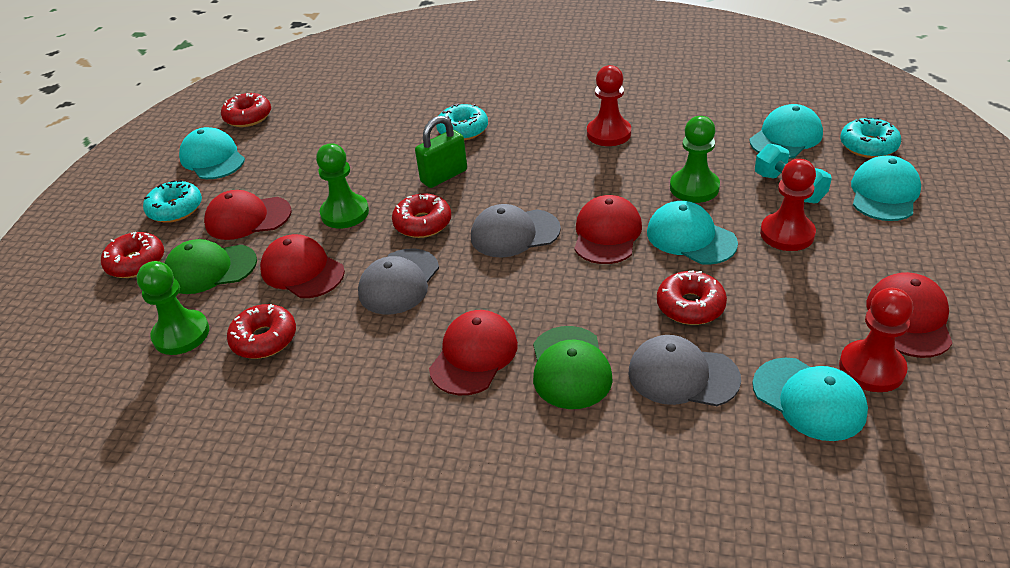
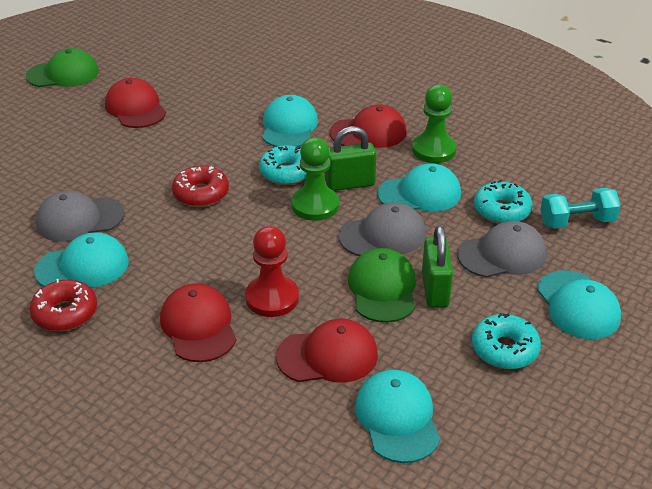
green padlock: [415,116,467,188] = 1 -> [325,126,376,191] [422,226,453,308] = 2
green pawn: [137,261,209,355] [316,143,369,229] [670,116,720,203] = 3 -> [292,137,339,221] [412,84,457,163] = 2
red cap: [204,190,292,240] [260,234,345,298] [429,310,518,395] [574,195,642,264] [866,272,952,358] = 5 -> [105,78,166,128] [160,283,236,362] [276,319,378,383] [330,105,407,148] = 4
red donut: [101,232,164,278] [221,93,271,127] [227,304,296,359] [392,193,451,238] [657,270,727,325] = 5 -> [29,279,97,331] [172,166,229,207] = 2
red pawn: [587,65,631,146] [760,159,816,251] [839,288,913,392] = 3 -> [245,226,299,317] = 1

